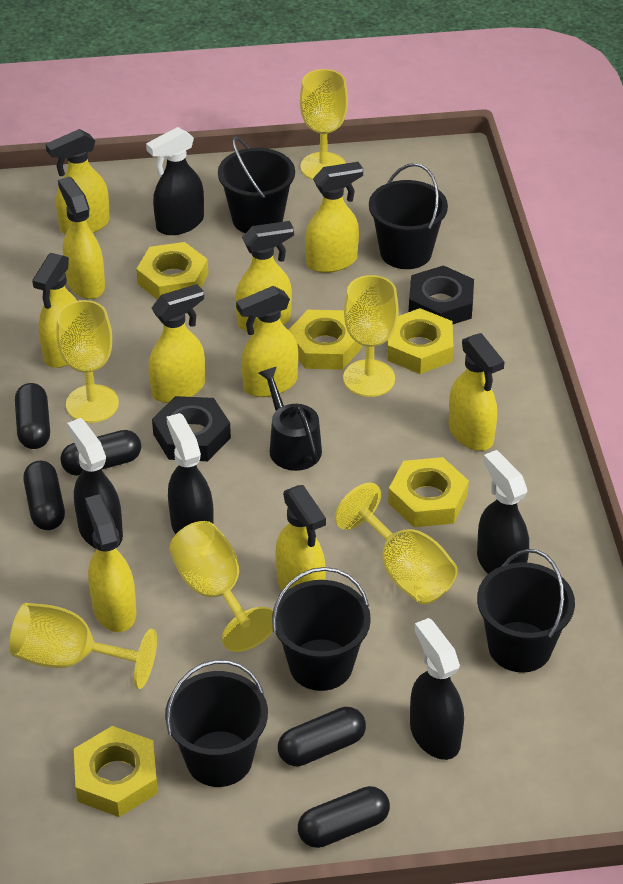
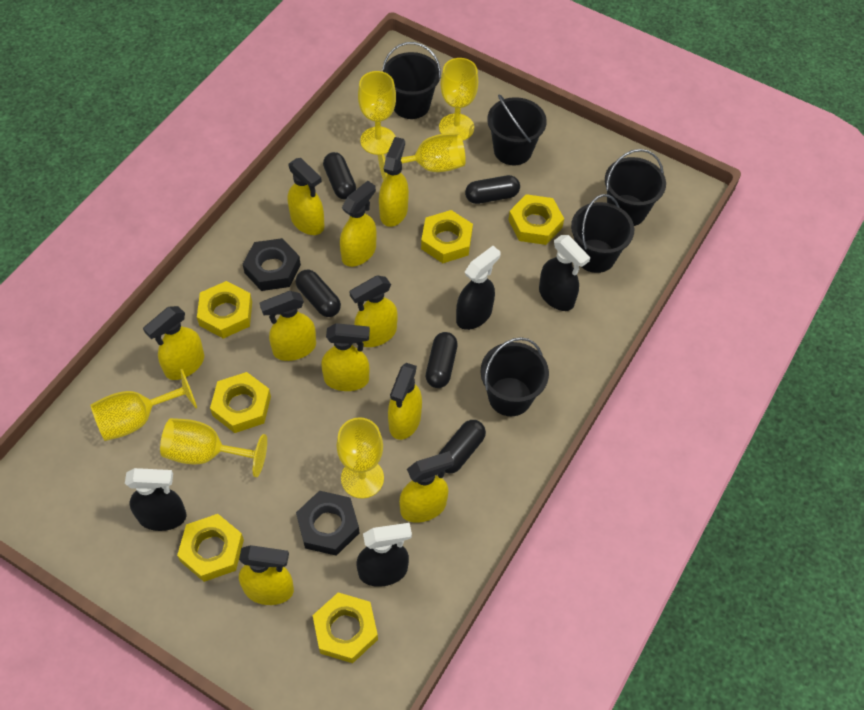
black spray bottle: [67,418,123,548] [146,127,204,235] [167,413,214,535] [410,618,464,760] [477,450,529,574] = 5 -> [125,468,187,531] [357,523,412,587] [456,246,501,330] [539,235,590,311] = 4
black watering can: [259,367,322,471] = 1 -> none = 0
yellow nut: [74,726,158,817] [136,242,208,300] [289,310,362,370] [387,308,453,374] [388,457,469,527] = 5 -> [177,514,244,582] [197,281,252,339] [210,372,271,433] [313,592,378,663] [421,210,473,263] [508,194,564,245] = 6

